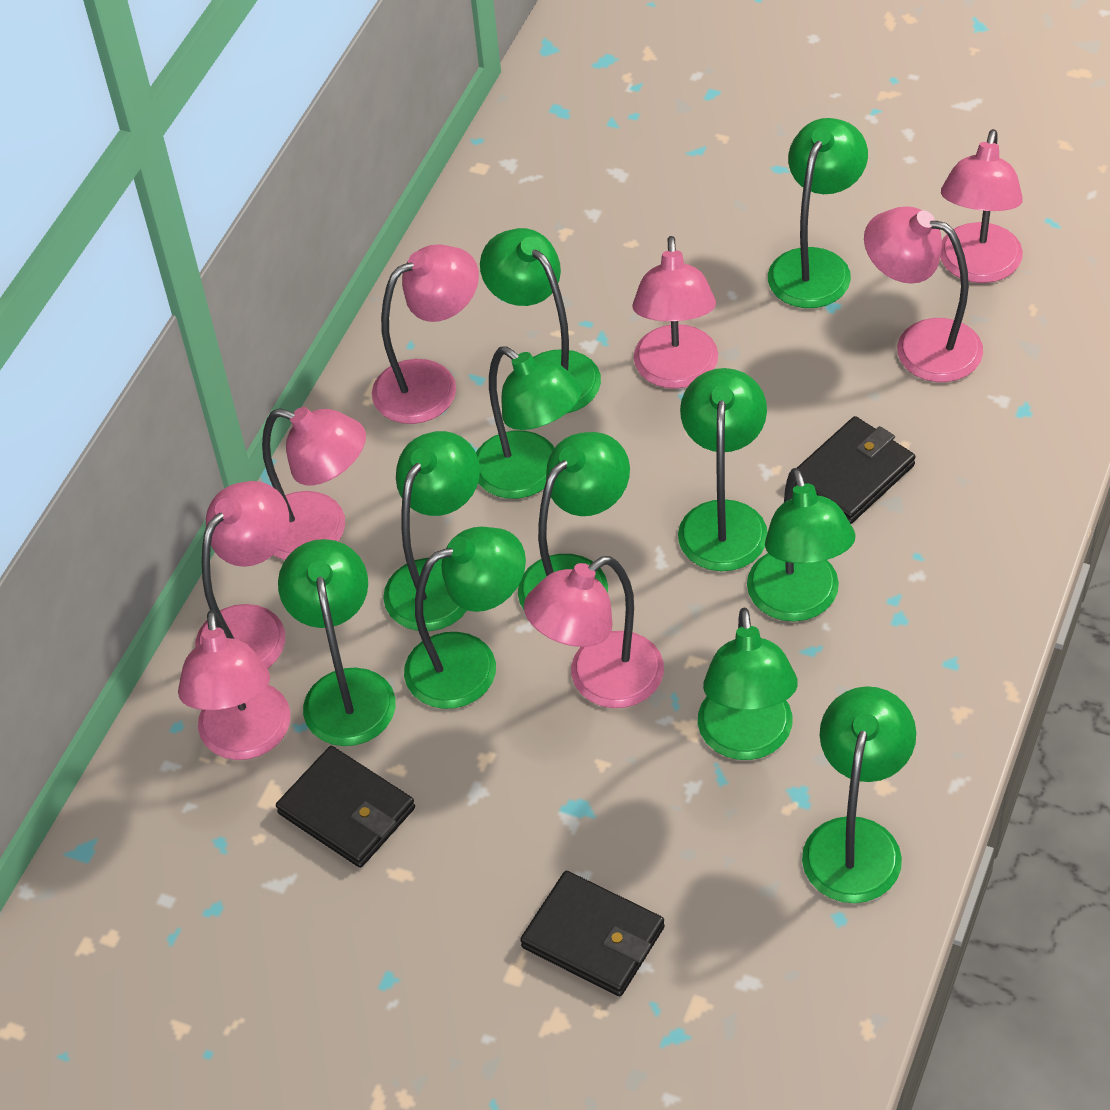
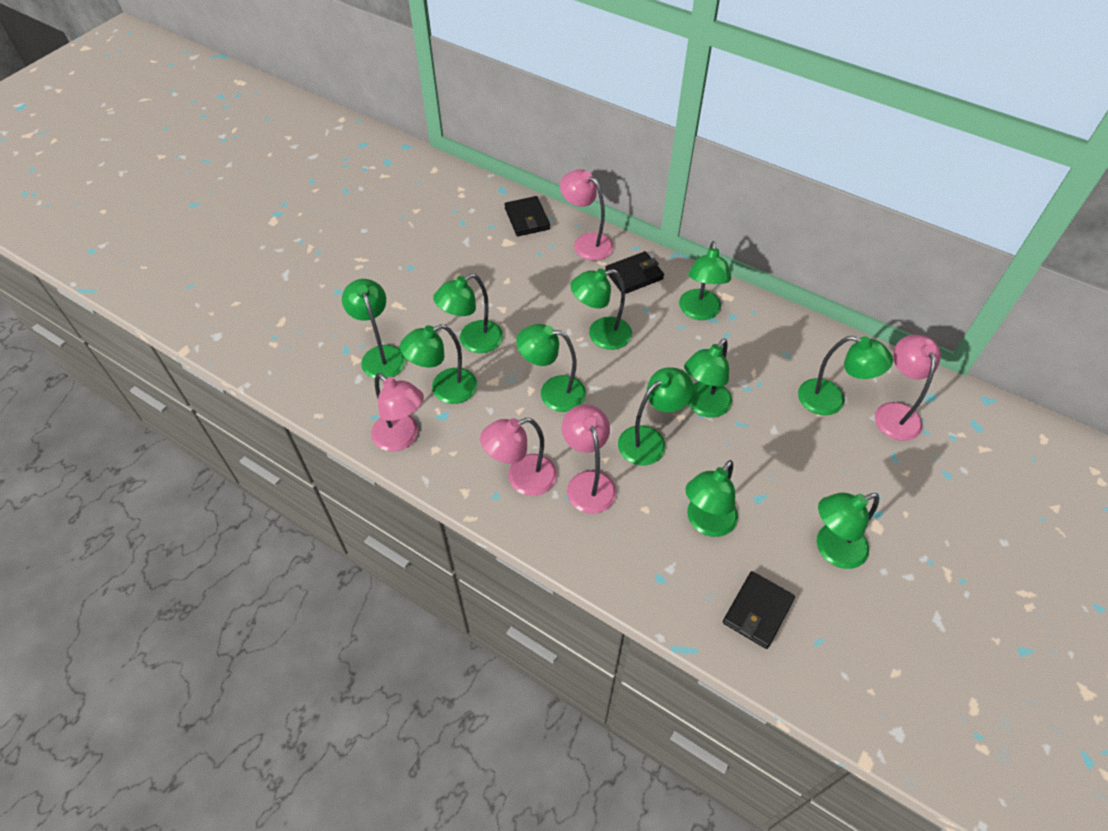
pink lamp: [178,610,291,760] [195,481,289,669] [262,407,366,560] [372,244,479,424] [524,556,664,708] [632,236,718,389] [864,206,983,382] [940,129,1023,283] = 8 -> [371,373,424,452] [480,418,557,496] [560,169,614,261] [562,404,616,514] [875,335,941,441] = 5

